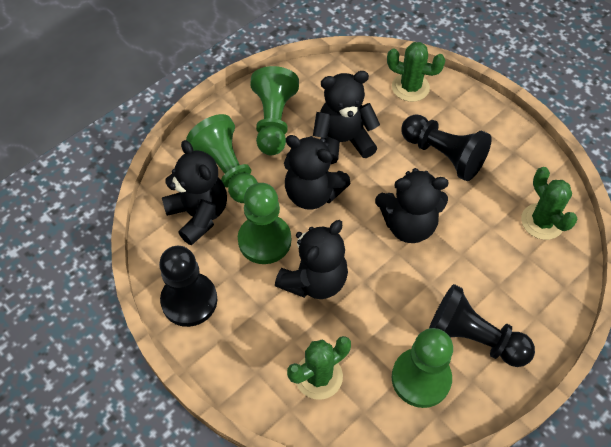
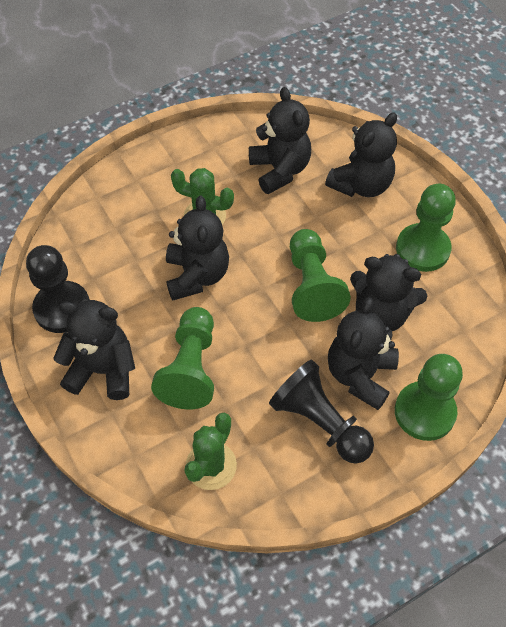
black pawn: [159,246,218,327] [401,115,492,181] [429,284,535,367] = 3 -> [26,245,90,333] [269,360,374,464] = 2
black teddy bear: [162,140,227,245] [275,220,348,299] [284,135,351,210] [313,71,380,164] [375,168,448,243] = 5 -> [53,300,135,400] [166,196,229,301] [249,87,311,194] [325,112,397,197] [328,297,399,410] [350,254,427,331] = 6
green cactus: [287,336,351,400] [387,42,445,102] [521,167,578,240] = 3 -> [171,168,234,225] [184,413,237,490] = 2

